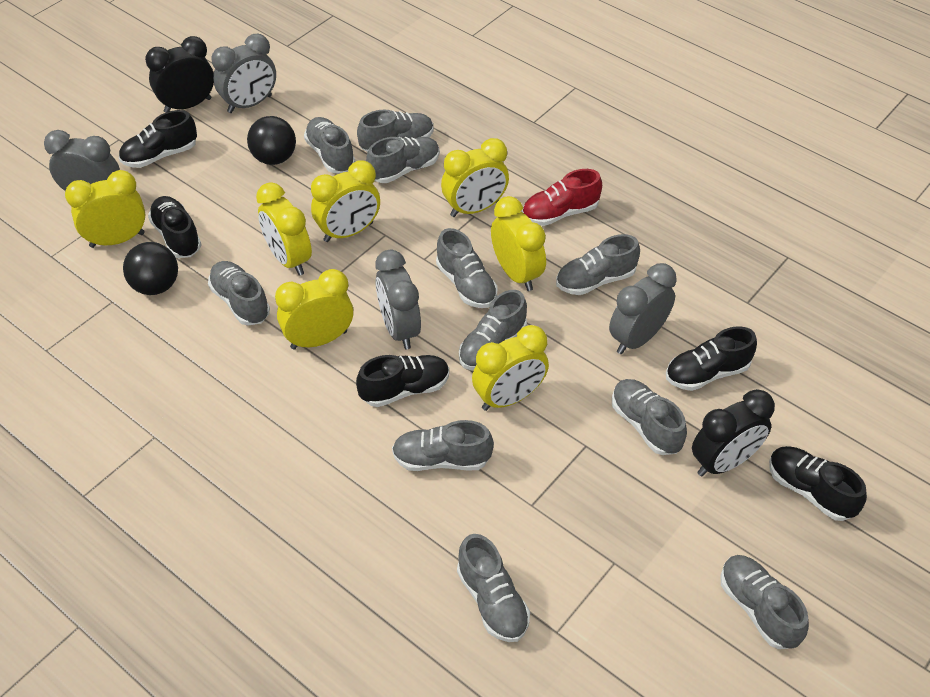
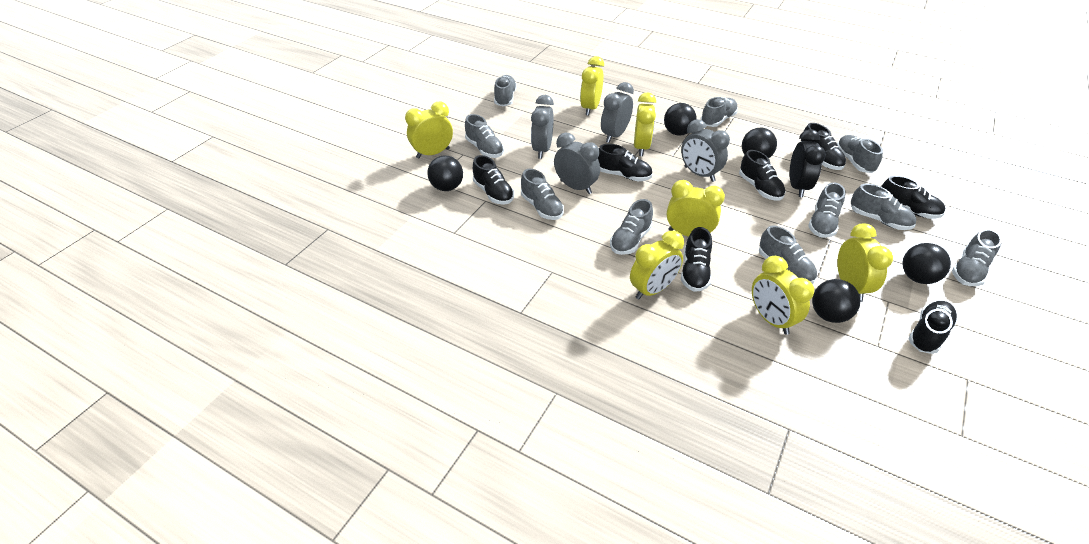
black ball: [123,242,178,295] [247,116,296,165] = 2 -> [427,155,463,191] [664,103,697,136] [742,128,777,158] [812,279,860,323] [902,243,951,284] = 5
black clock: [145,36,214,113] [692,389,775,476] = 2 -> [790,129,826,197] = 1
black shoe: [119,110,197,168] [148,196,202,258] [356,355,449,407] [666,326,757,391] [769,446,867,521] = 5 -> [473,155,514,205] [598,144,652,181] [681,227,712,292] [739,150,786,201] [801,123,846,170] [881,176,945,219] [908,301,957,354] = 7
grey shoe: [208,261,270,326] [304,117,355,173] [357,110,433,152] [366,137,440,183] [392,420,494,471] [436,228,498,308] [457,534,530,642] [459,290,527,370] [556,234,640,295] [612,379,687,455] [720,555,809,649] = 11 -> [465,114,504,158] [494,75,517,106] [521,169,564,220] [610,199,653,255] [700,97,738,127] [759,225,817,284] [808,182,845,238] [837,135,883,173] [851,184,916,230] [952,229,1002,286] = 10
red shoe: [522,169,602,226] = 1 -> none = 0

